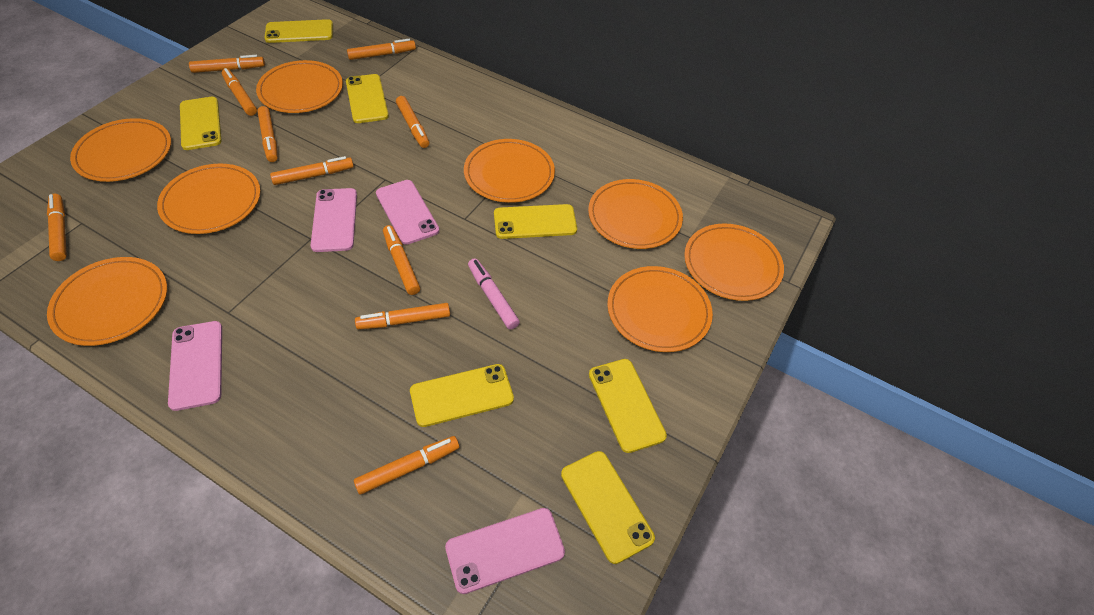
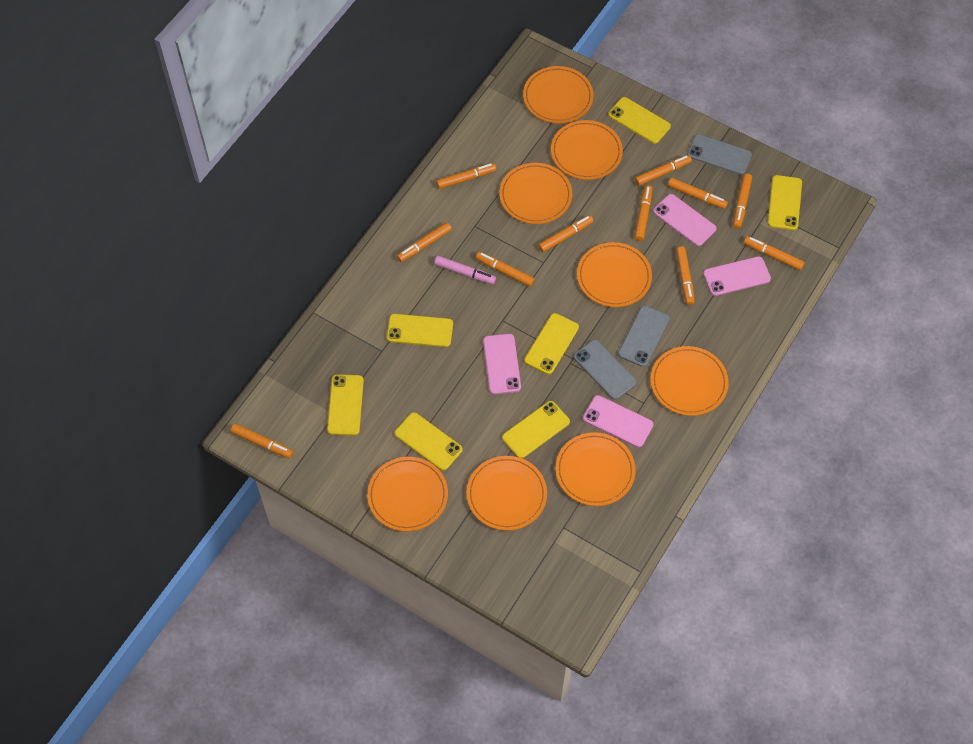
grey phone: none = 0 -> [573,340,637,400] [618,306,670,367] [687,134,752,175] = 3
orange marker: [47,194,67,261] [189,55,265,73] [222,68,257,116] [257,106,278,162] [270,156,354,185] [347,39,416,60] [354,436,459,495] [355,303,450,329] [383,225,420,295] [396,96,430,148] = 10 -> [230,424,293,458] [397,222,452,262] [436,163,496,189] [476,252,535,287] [538,215,594,252] [634,185,652,241] [635,155,692,186] [668,178,728,209] [676,247,695,305] [733,173,752,228] [744,236,805,270] = 11

